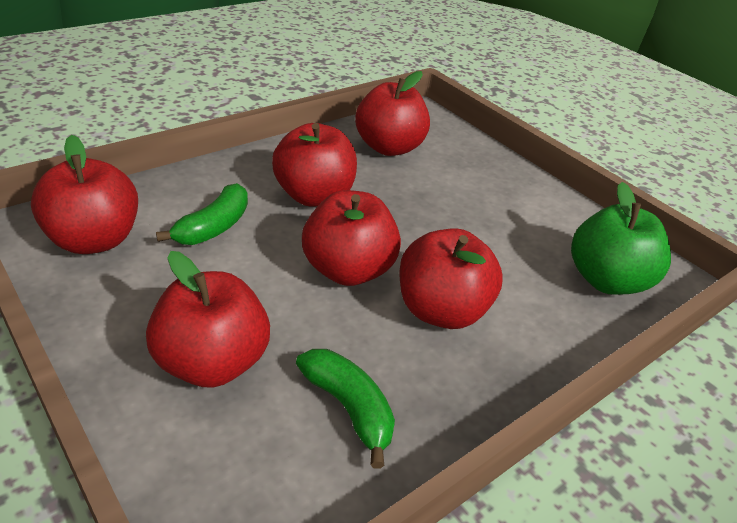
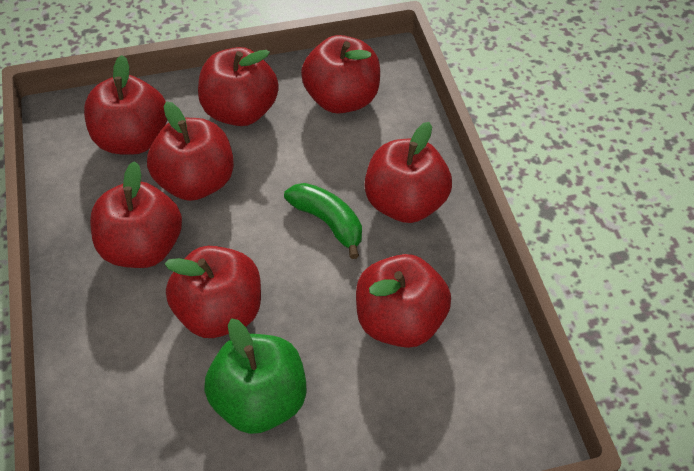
green banana: [156,183,248,245] [296,349,395,469] = 2 -> [284,183,362,259] = 1
red apple: [31,135,138,254] [146,251,270,388] [272,123,357,206] [302,190,401,286] [355,71,430,156] [399,228,502,329] = 6 -> [84,55,167,155] [90,161,182,268] [147,101,234,201] [164,246,261,338] [198,47,279,126] [301,35,380,114] [356,254,451,348] [364,122,452,223] = 8

